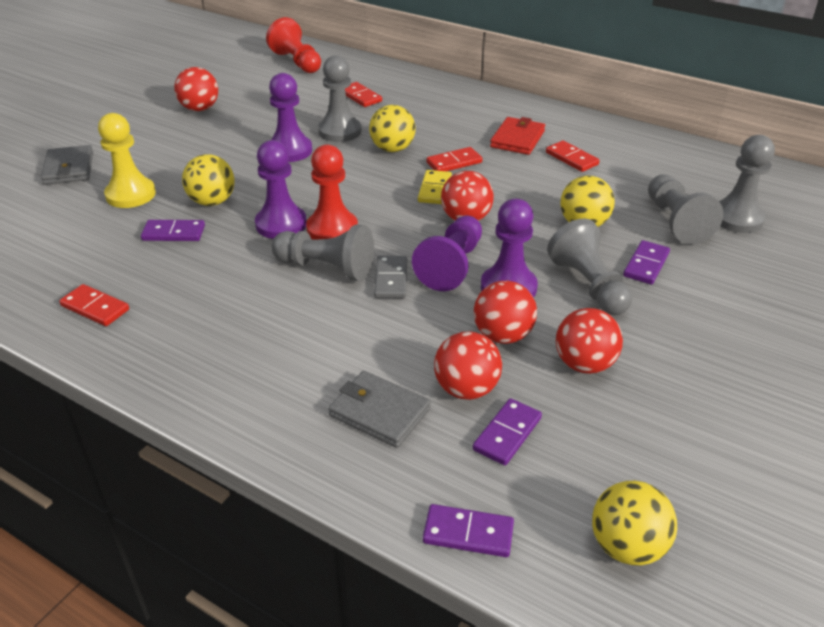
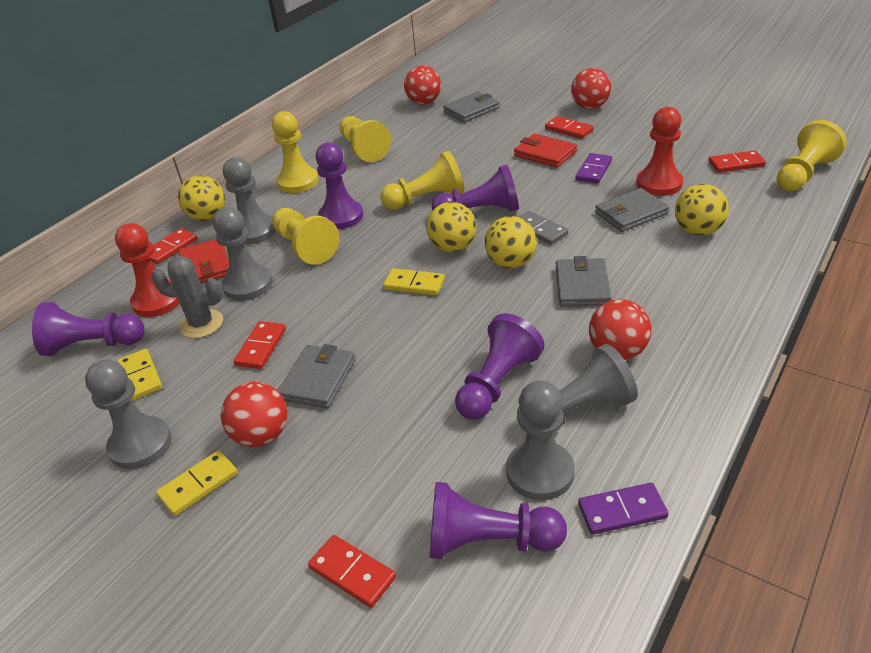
grey cactus: none = 0 -> [151,256,223,338] = 1
grey wallet: [41,145,93,185] [328,371,431,448] = 2 -> [278,344,356,408] [443,92,499,123] [556,256,612,307] [595,188,669,232] = 4
purple domino: [141,220,205,241] [423,504,514,557] [473,398,542,466] [623,240,670,285] = 4 -> [575,153,612,184] [578,483,668,535] = 2
purple pawn: [255,140,307,239] [269,73,312,162] [412,216,482,291] [481,199,538,298] = 4 -> [32,302,145,356] [316,142,363,229] [430,482,567,559] [432,165,519,212] [455,313,545,420] = 5
red ball: [174,67,218,111] [434,332,502,400] [441,171,494,221] [474,281,537,344] [556,308,623,374] = 5 -> [221,382,287,447] [404,66,441,105] [571,68,611,109] [589,299,652,360] = 4
red domino: [59,284,129,326] [345,82,382,107] [426,147,482,171] [546,141,600,172] = 4 -> [150,228,197,264] [233,321,286,369] [308,535,396,608] [545,116,594,139] [708,150,766,173] = 5
red wallet: [490,117,545,155] = 1 -> [178,239,229,283] [514,133,577,168] = 2
yellow domino: [418,170,452,204] = 1 -> [117,349,162,400] [156,450,238,516] [383,268,445,295] = 3
yellow pawn: [98,113,156,208] = 1 -> [272,111,319,193] [272,208,339,265] [339,116,391,162] [380,151,464,210] [777,120,847,191] = 5

